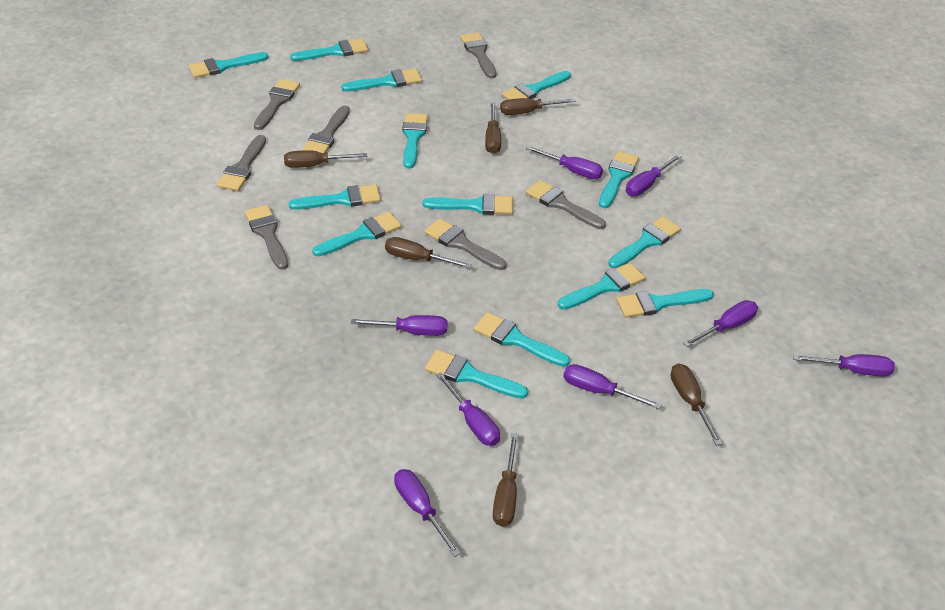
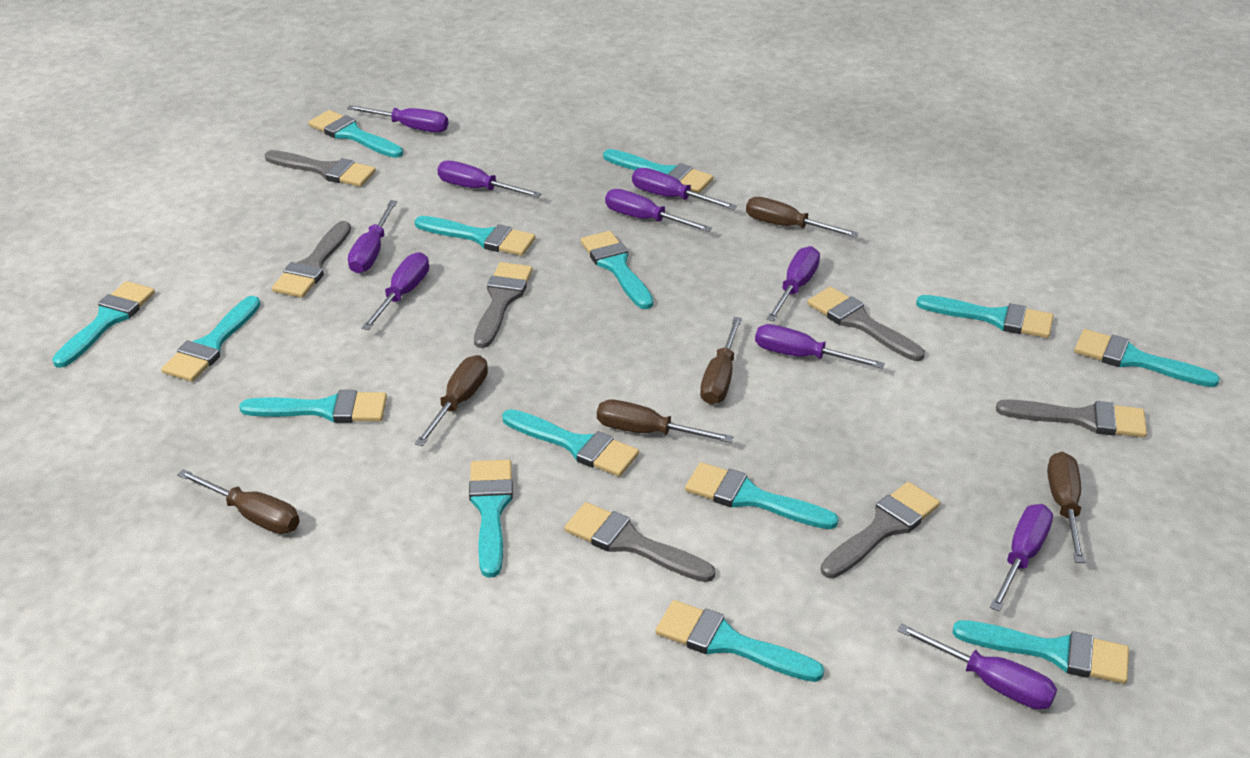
purple screwdriver: [351,315,448,336] [394,469,461,557] [436,372,500,446] [526,146,603,179] [563,364,662,409] [626,154,682,196] [683,300,758,347] [793,354,895,377] = 8 -> [347,105,448,132] [348,200,397,273] [361,252,429,330] [437,161,542,198] [605,189,712,232] [632,168,737,210] [755,324,885,369] [766,246,820,321] [897,624,1057,710] [990,504,1053,611] = 10

